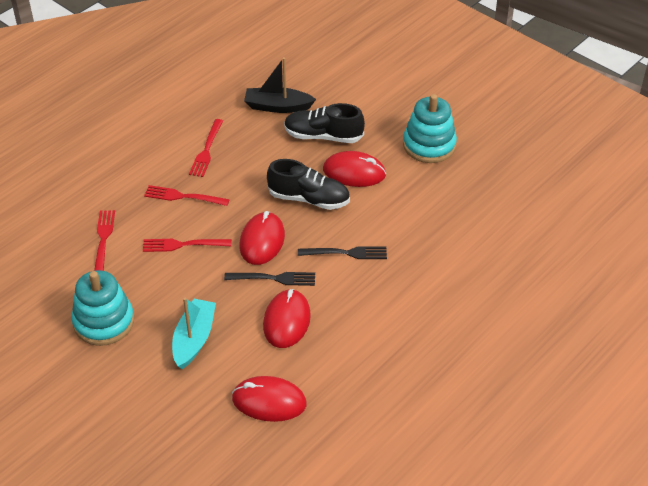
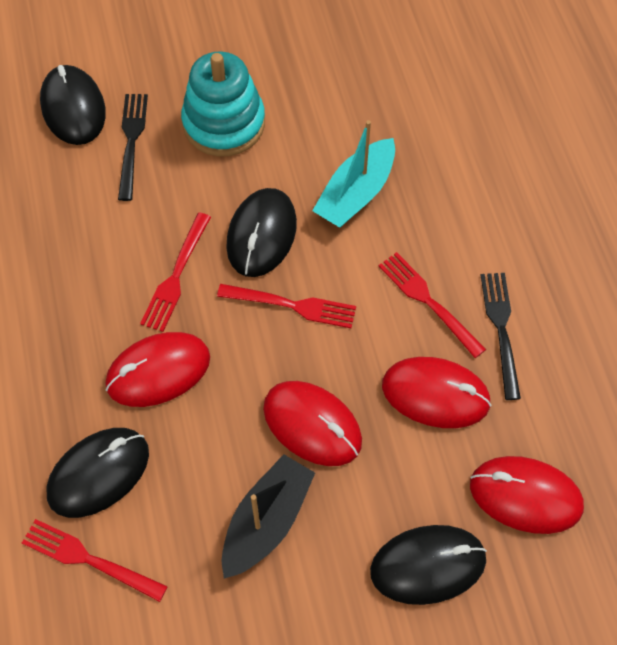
black mouse: none = 0 -> [40,65,106,145] [46,428,149,518] [226,188,297,277] [370,525,487,605] = 4
black shoe: [267,159,350,210] [284,103,365,143] = 2 -> none = 0
turquoise stacking toy: [71,270,134,346] [403,94,457,163] = 2 -> [181,52,265,156] = 1

